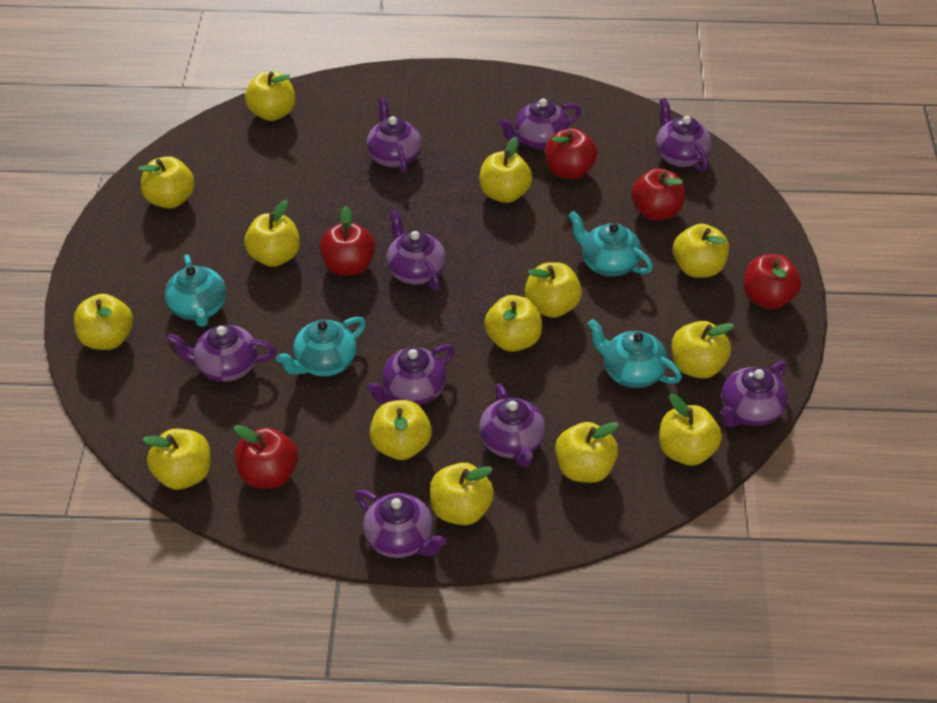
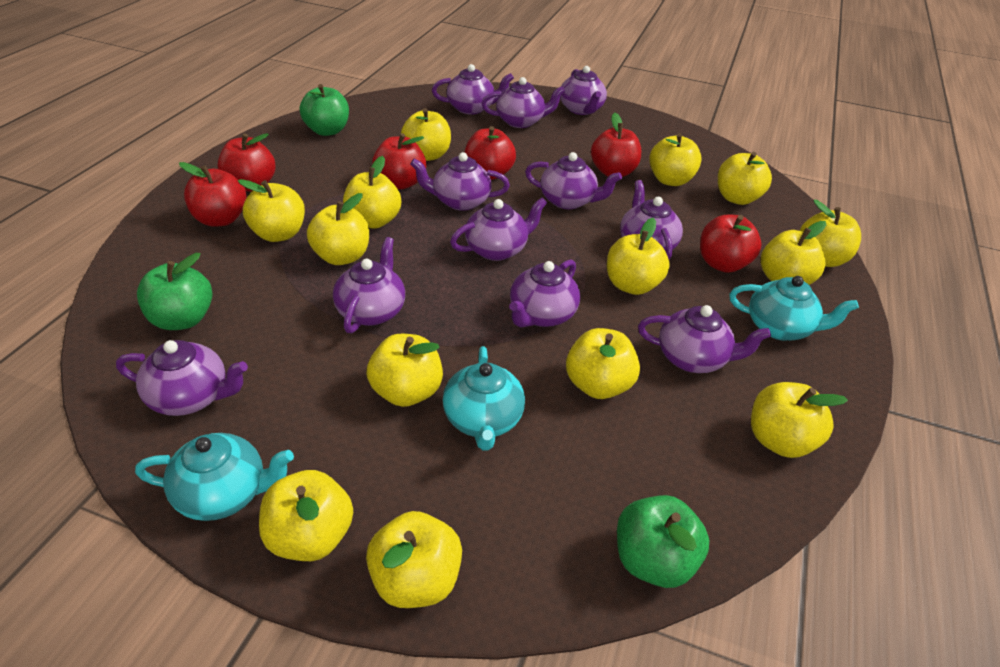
green apple: none = 0 -> [137,253,212,330] [300,84,349,136] [617,495,709,588] = 3
purple teapot: [167,325,276,382] [355,490,446,558] [366,97,422,173] [367,344,455,405] [386,210,446,290] [479,383,545,467] [499,98,581,150] [656,98,712,172] [721,361,787,427] = 9 -> [116,340,248,416] [333,237,405,333] [410,152,510,211] [432,64,514,115] [450,198,547,261] [481,77,565,128] [509,260,580,327] [525,152,622,209] [560,66,607,115] [620,180,683,260] [638,305,771,373] = 11
red apple: [234,425,298,488] [320,206,376,276] [545,128,598,179] [631,168,685,221] [744,254,801,309] = 5 -> [179,162,247,226] [218,133,276,192] [372,133,427,189] [464,126,516,180] [591,113,641,177] [700,215,762,273] = 6
turquoise teapot: [165,254,226,327] [276,316,366,376] [568,211,653,277] [588,319,682,388] = 4 -> [135,433,294,521] [443,346,525,450] [729,276,859,340] = 3

